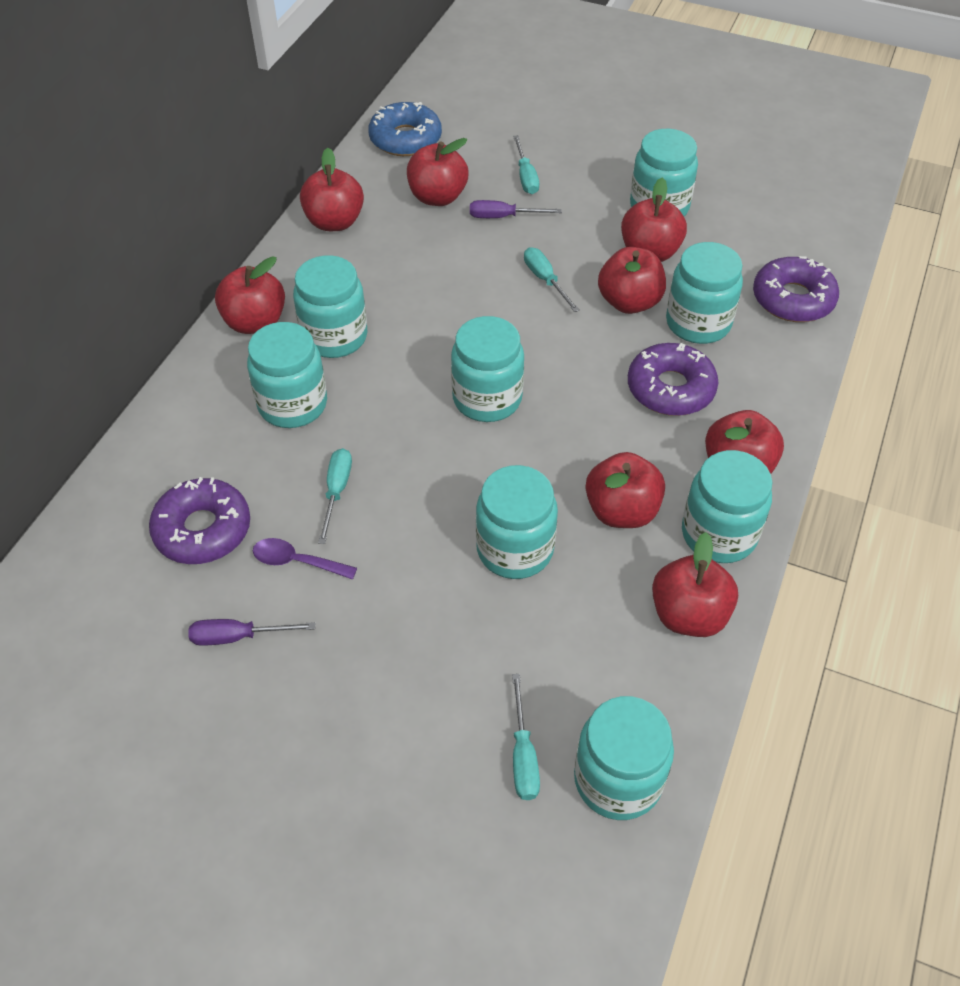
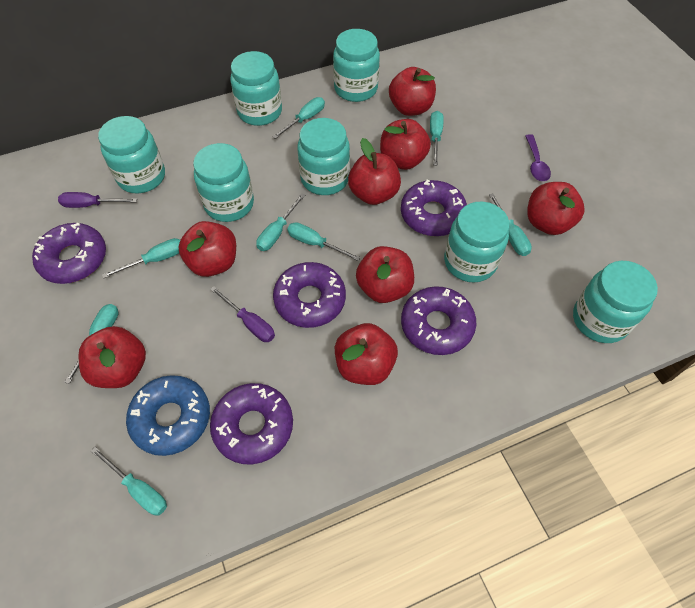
purple donut: [149,477,250,564] [628,343,718,416] [753,256,839,322] = 3 -> [32,222,106,284] [210,383,293,464] [273,262,346,328] [401,180,467,236] [401,286,476,355] = 5
turquoise jar: [247,322,327,428] [293,255,367,358] [451,316,524,422] [476,465,558,579] [574,696,674,820] [630,129,698,216] [666,242,743,344] [682,450,773,563] = 8 -> [98,116,165,193] [193,143,254,222] [230,51,282,126] [297,118,350,195] [333,29,380,102] [444,202,510,282] [573,261,658,343] = 7
turquoise screwdriver: [318,448,352,544] [512,674,540,800] [513,135,539,194] [524,247,580,312] = 4 -> [64,304,119,384] [91,447,167,515] [102,238,180,278] [256,193,305,251] [272,97,325,139] [287,222,361,261] [430,111,443,166] [489,193,532,256] = 8

